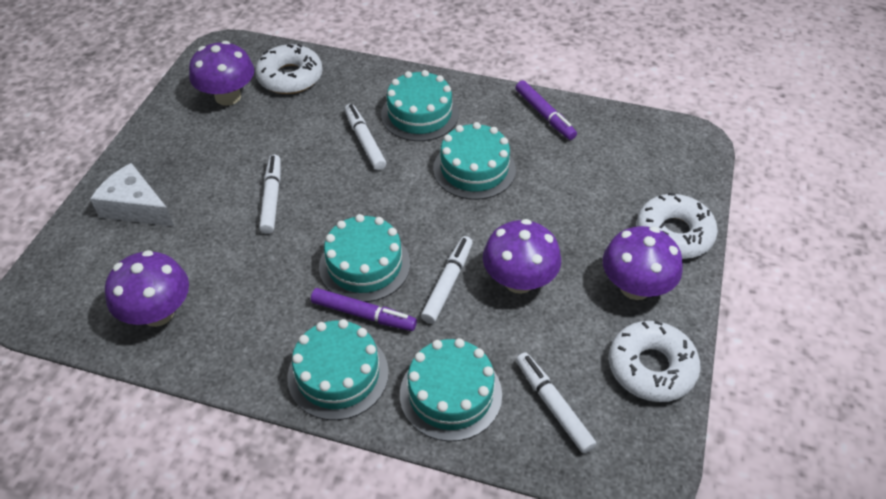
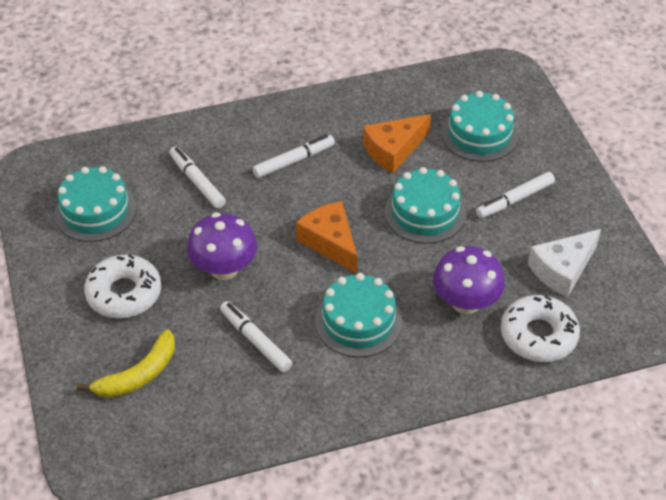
orange cheese: none = 0 -> [296,201,358,274] [363,114,431,173] = 2
purple marker: [311,288,417,331] [515,80,577,140] = 2 -> none = 0
purple mushroom: [105,250,189,327] [189,41,254,106] [483,219,561,294] [603,226,683,300] = 4 -> [187,212,257,280] [433,246,505,314] = 2
turquoise cake: [287,319,389,420] [319,214,410,302] [381,70,459,141] [400,338,502,442] [433,122,516,200] = 5 -> [55,166,136,242] [315,273,402,357] [385,167,466,244] [442,91,518,162] = 4
white donut: [255,44,323,94] [609,320,701,402] [637,193,718,259] = 3 -> [84,254,161,318] [501,295,580,362] = 2
yellow banana: none = 0 -> [77,329,175,398] = 1

